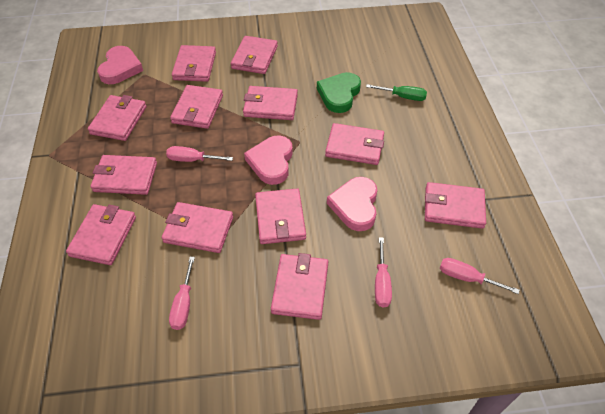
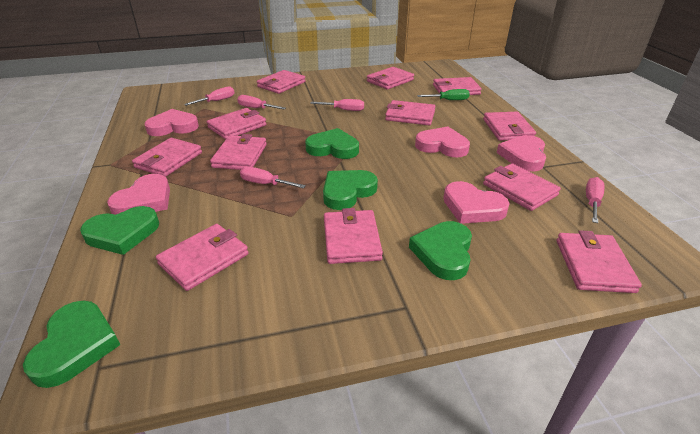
green heart: [317,72,361,113] = 1 -> [23,301,120,388] [80,206,159,255] [305,128,359,159] [323,170,378,210] [409,221,472,280] = 5
pink heart: [97,46,143,84] [244,136,293,185] [327,177,377,231] = 3 -> [107,174,170,215] [144,109,199,136] [415,127,470,158] [443,181,510,224] [497,135,546,171] = 5
pink screwdriver: [166,146,233,162] [169,257,195,330] [375,237,392,308] [440,258,520,294] = 4 -> [184,86,234,106] [237,95,286,110] [240,166,306,188] [310,99,364,111] [586,177,604,223] = 5

